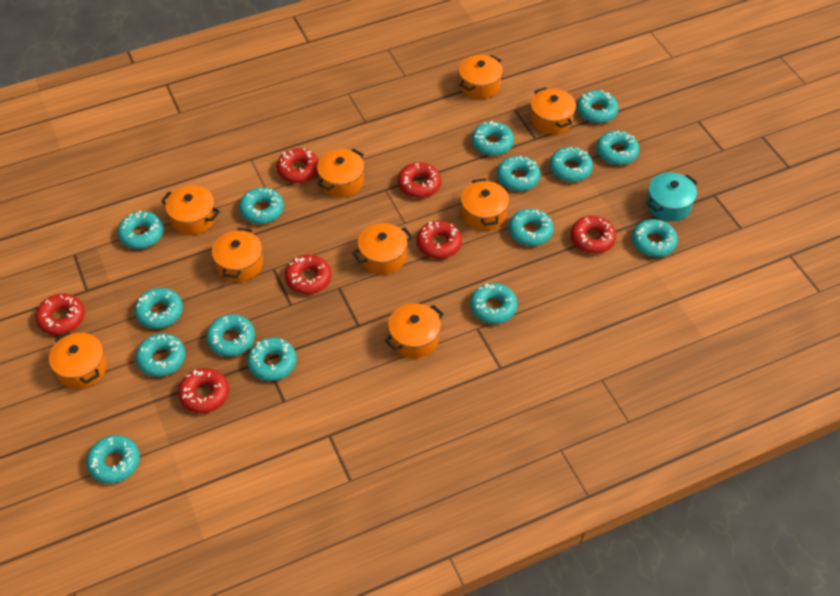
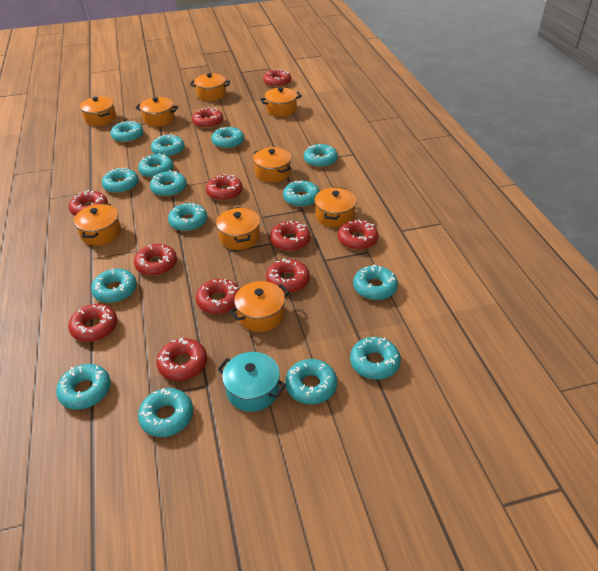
red donut: [35,294,85,335] [178,368,229,413] [276,148,319,183] [285,255,332,294] [398,162,441,198] [417,221,462,259] [570,216,616,254] = 7 -> [68,304,117,342] [69,190,108,216] [134,244,177,276] [156,338,207,381] [192,107,223,128] [196,279,239,314] [206,174,243,201] [263,69,291,87] [266,259,310,293] [270,221,310,251] [338,219,379,250] = 11

